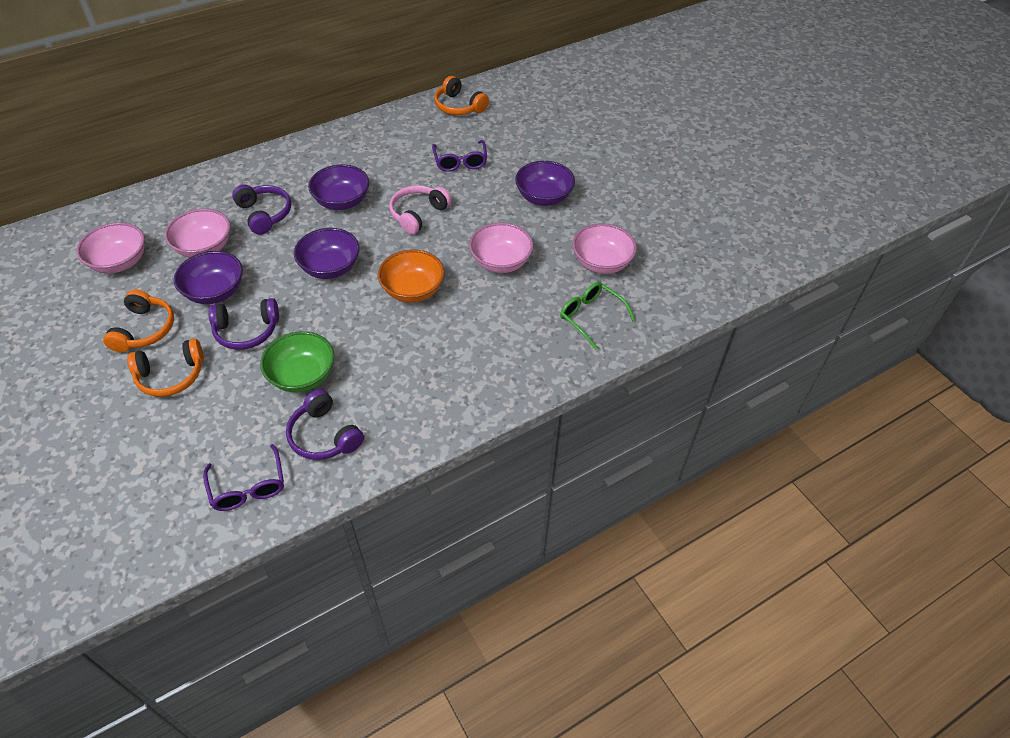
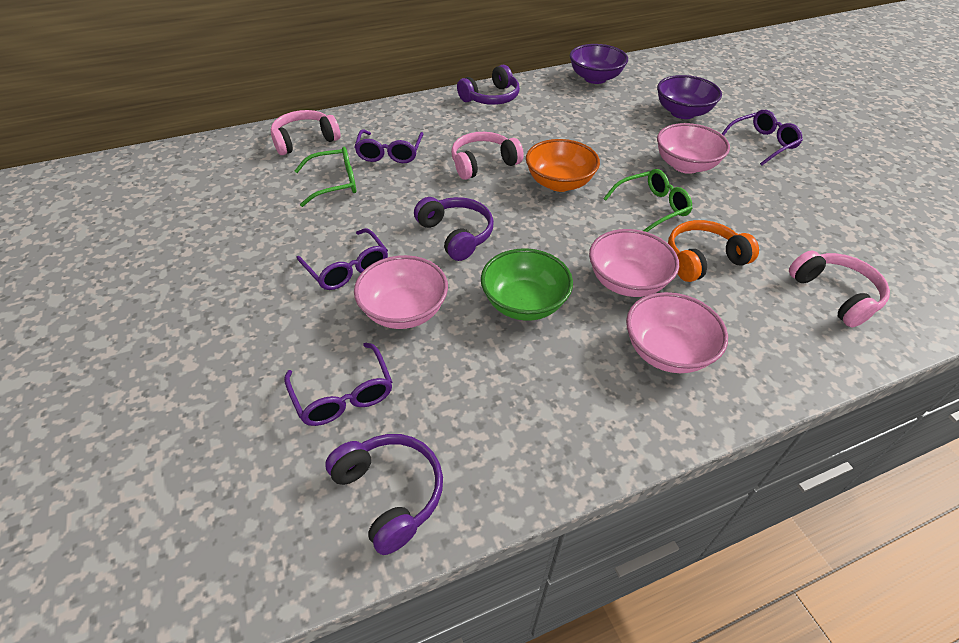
green glasses: [560,282,635,350] = 1 -> [295,147,356,207] [603,169,692,232] = 2
orange headphones: [103,289,174,353] [127,339,204,397] [434,76,489,115] = 3 -> [668,220,759,282] = 1
pink headphones: [389,185,451,234] = 1 -> [271,110,340,155] [451,132,524,180] [789,251,890,327] = 3
purple bowl: [174,251,243,304] [294,228,360,279] [308,164,369,210] [515,161,575,206] = 4 -> [570,44,628,84] [657,75,722,119] = 2
purple glasses: [203,444,284,511] [432,140,487,172] = 2 -> [284,343,392,426] [296,228,388,290] [354,129,423,163] [722,110,803,166] = 4

